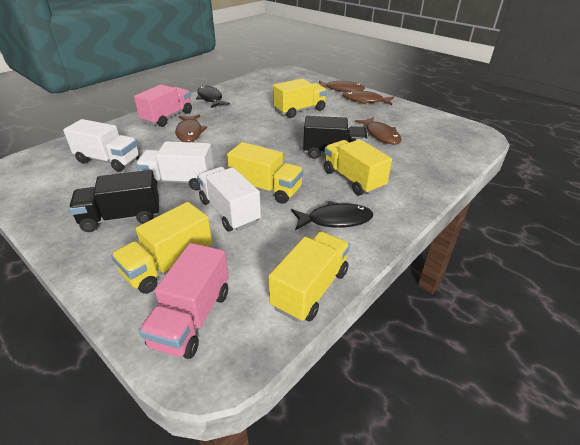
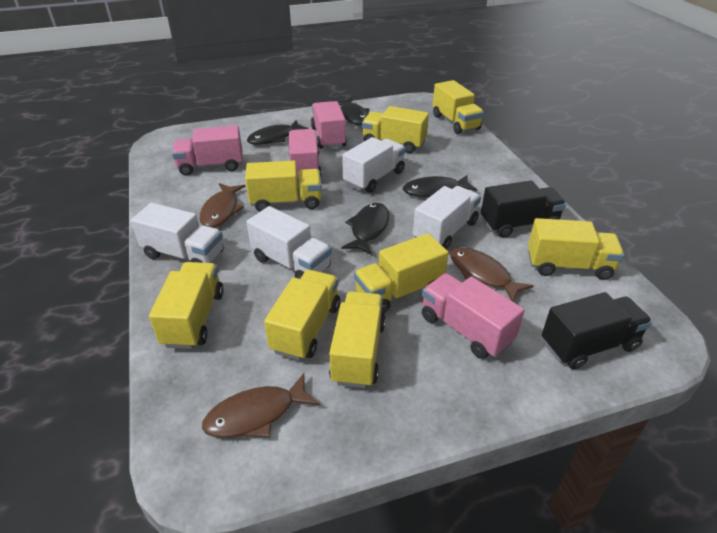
black fish: [196,86,230,108] [292,201,373,230] = 2 -> [247,120,309,145] [332,98,370,125] [342,203,389,255] [403,175,477,197] = 4
brown fish: [175,114,207,142] [319,80,365,92] [343,90,394,105] [355,117,402,145] = 4 -> [199,183,246,228] [202,373,320,438] [450,247,534,302] = 3
pink truck: [134,84,192,127] [139,243,229,359] = 2 -> [172,125,243,176] [288,129,322,182] [311,101,347,149] [422,273,525,359] = 4
white truck: [63,119,140,172] [136,141,214,191] [197,167,261,231] = 3 -> [131,203,224,263] [246,206,332,279] [342,137,406,193] [413,186,481,250] = 4
yellow truck: [111,202,212,294] [227,142,304,204] [268,231,350,322] [273,78,327,118] [324,139,392,196] = 5 -> [149,262,224,349] [245,161,322,211] [264,270,340,360] [329,291,386,388] [354,233,449,314] [362,106,429,153] [433,80,484,134] [528,218,624,280] = 8

